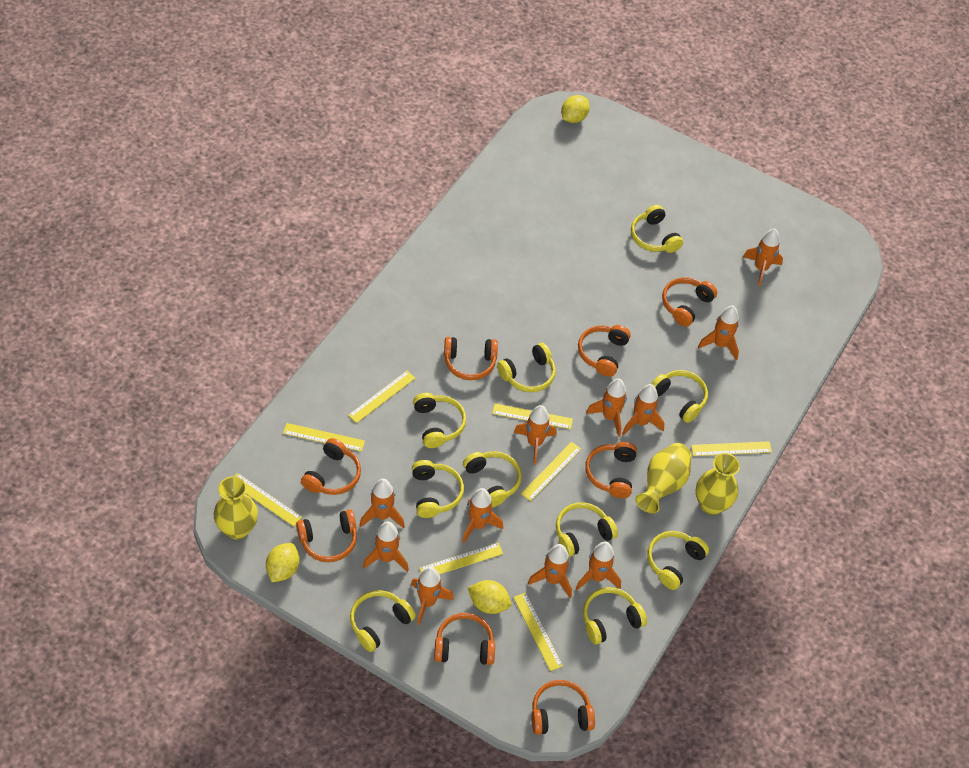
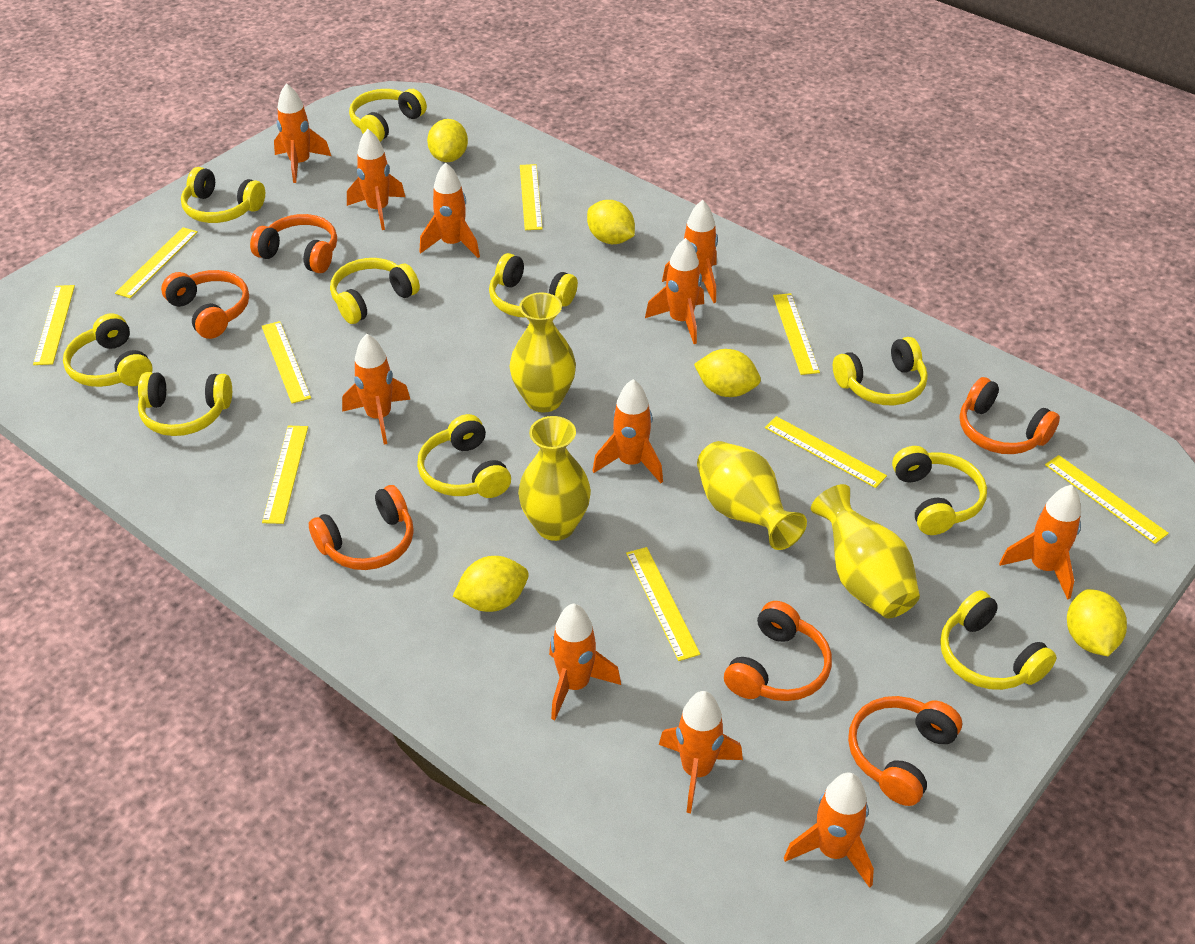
orange headphones: [296,509,357,562] [301,438,361,495] [434,613,495,665] [444,337,498,380] [531,680,595,735] [578,325,631,377] [585,442,637,498] [662,277,717,327] = 8 -> [161,270,249,339] [250,214,337,273] [309,485,414,570] [724,601,832,701] [848,696,962,806] [960,377,1060,454] = 6
yellow lemon: [266,543,300,582] [468,580,511,614] [561,95,590,123] = 3 -> [427,119,468,162] [453,556,529,612] [587,200,635,244] [694,349,761,397] [1067,589,1127,656] = 5
yellow ruler: [235,473,302,527] [283,423,365,452] [348,371,415,423] [419,543,503,574] [492,403,573,429] [513,592,563,671] [521,442,581,501] [691,441,772,456] = 8 -> [33,285,75,365] [115,227,198,298] [262,321,311,404] [262,426,308,524] [520,164,543,230] [626,547,700,661] [765,416,887,488] [773,293,820,375] [1045,455,1169,544] = 9
yellow vase: [214,476,258,540] [635,443,692,514] [696,453,740,515] = 3 -> [510,293,576,412] [518,416,591,541] [697,441,807,550] [811,484,920,619] = 4

